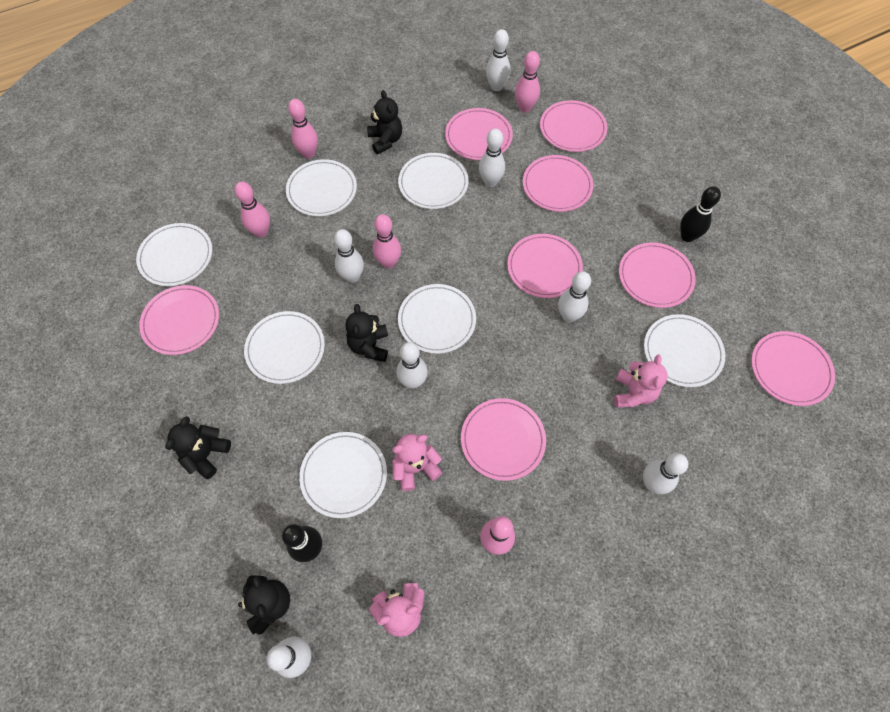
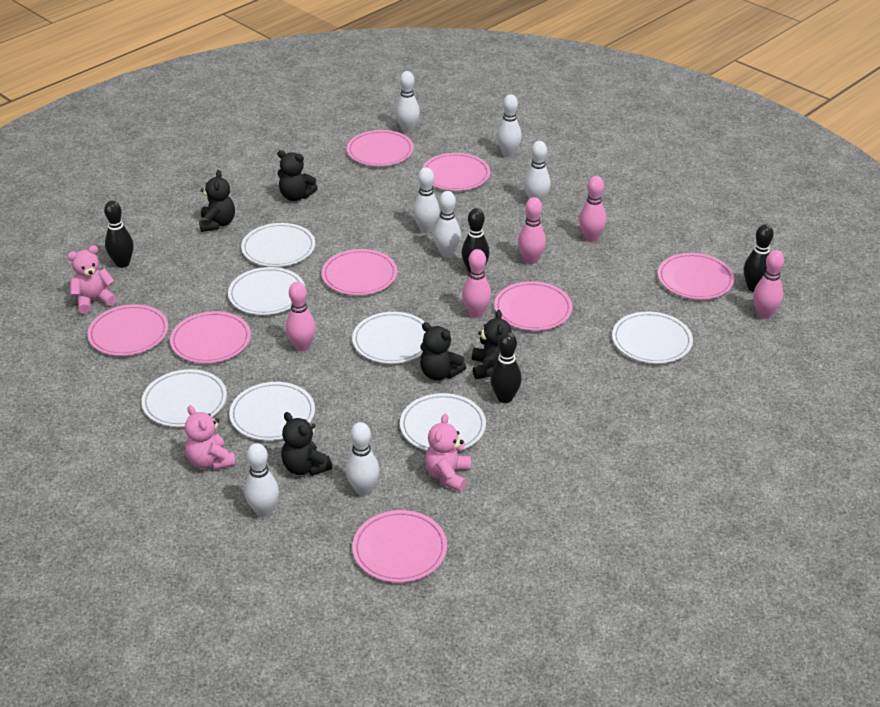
black bowling pin: [282,524,322,562] [680,186,721,242] = 2 -> [104,201,134,268] [461,208,490,273] [490,332,522,403] [744,224,774,292] = 4
black teddy bear: [165,416,231,479] [238,575,290,634] [345,304,388,362] [367,90,402,154] = 4 -> [199,170,235,232] [277,150,318,201] [281,412,332,476] [420,322,466,380] [472,310,512,379] = 5

